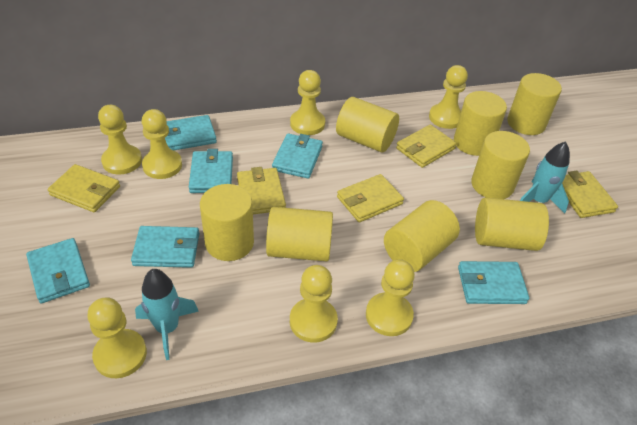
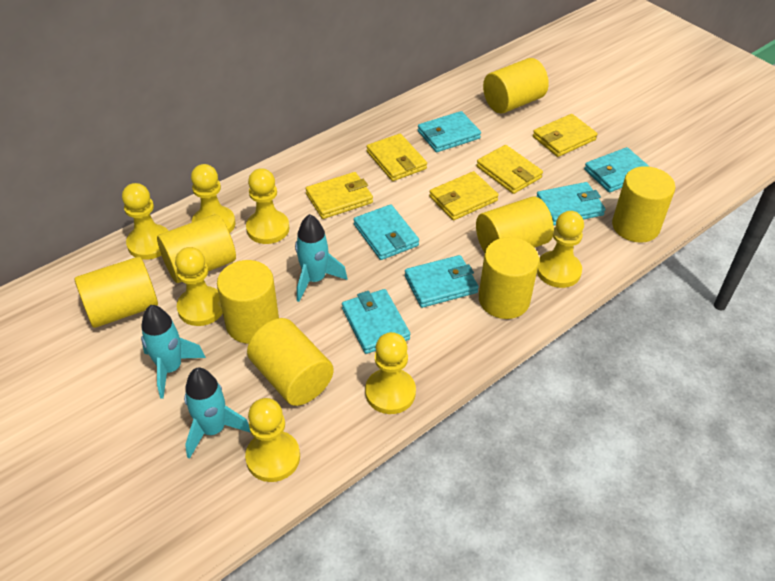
turquoise rocket: [135,269,199,360] [520,141,570,214] = 2 -> [141,305,206,399] [184,368,251,459] [295,214,347,302] = 3

